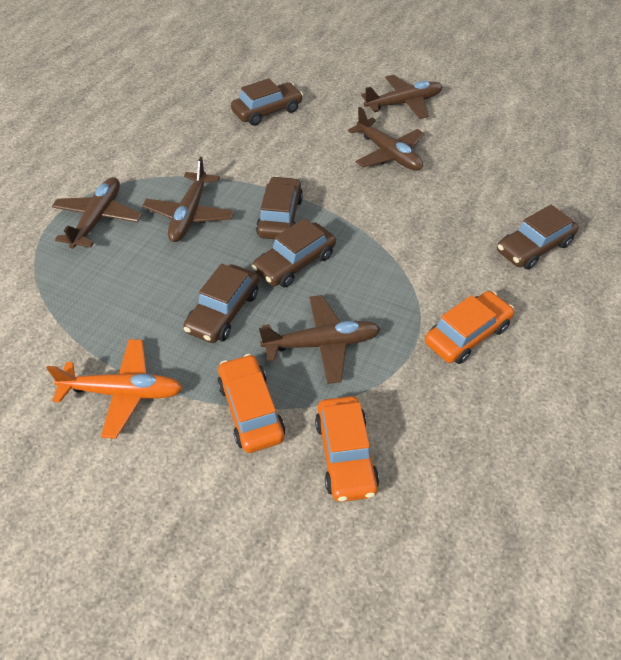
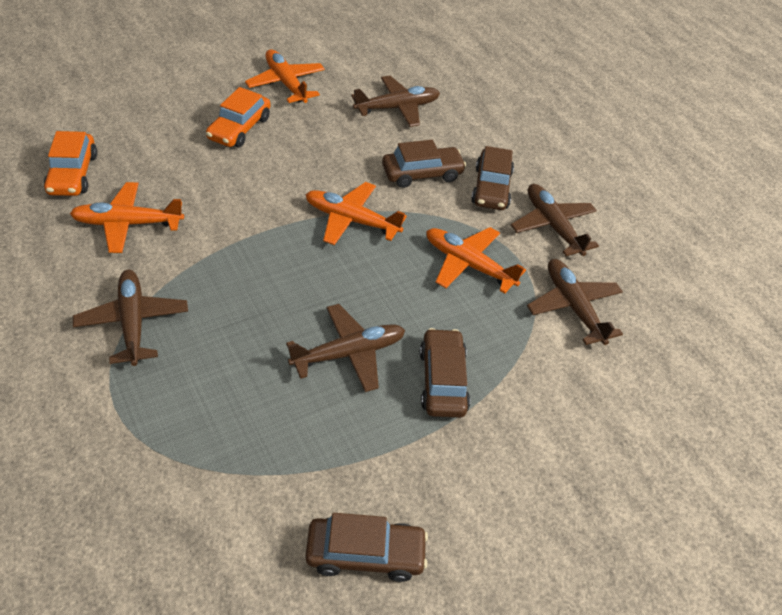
brown car: [183,264,259,343] [231,78,303,126] [252,218,336,287] [256,176,303,239] [497,205,578,270] = 5 -> [305,513,428,582] [382,140,466,188] [420,328,470,418] [471,146,514,210] = 4
orange car: [217,354,285,453] [315,396,379,502] [425,291,515,364] = 3 -> [44,131,97,196] [206,87,271,147] = 2
orange plane: [46,339,182,439] = 1 -> [70,182,184,253] [245,49,325,103] [305,182,407,245] [426,227,526,294] = 4

